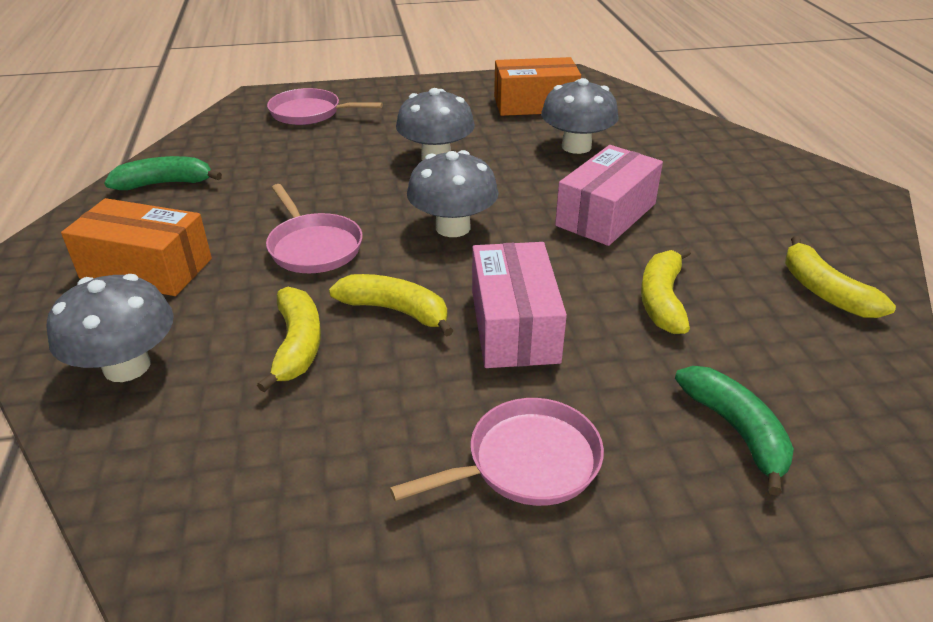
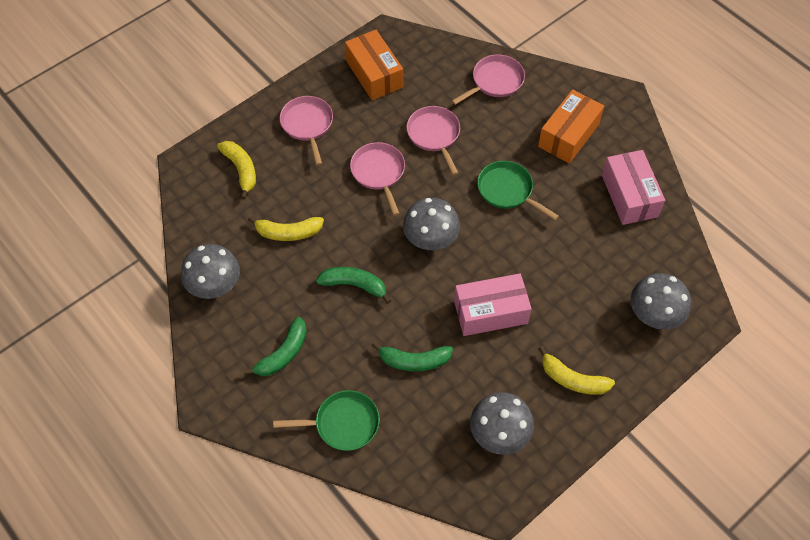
green banana: [104,156,222,190] [675,366,794,496] = 2 -> [244,317,307,376] [316,267,391,304] [372,342,453,371] = 3
green pan: none = 0 -> [273,390,380,451] [477,161,559,220] = 2
pink pan: [266,184,363,273] [267,88,383,125] [390,398,604,506] = 3 -> [280,96,333,165] [350,142,405,216] [407,106,460,175] [452,54,525,105] = 4
yellow banana: [257,287,321,392] [329,274,454,337] [641,247,691,334] [785,236,896,318] = 4 -> [217,141,256,199] [248,216,324,241] [539,346,615,395] = 3

